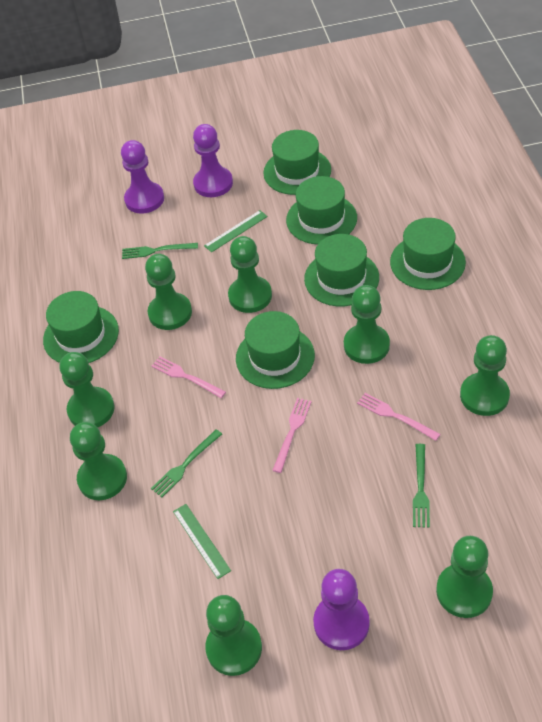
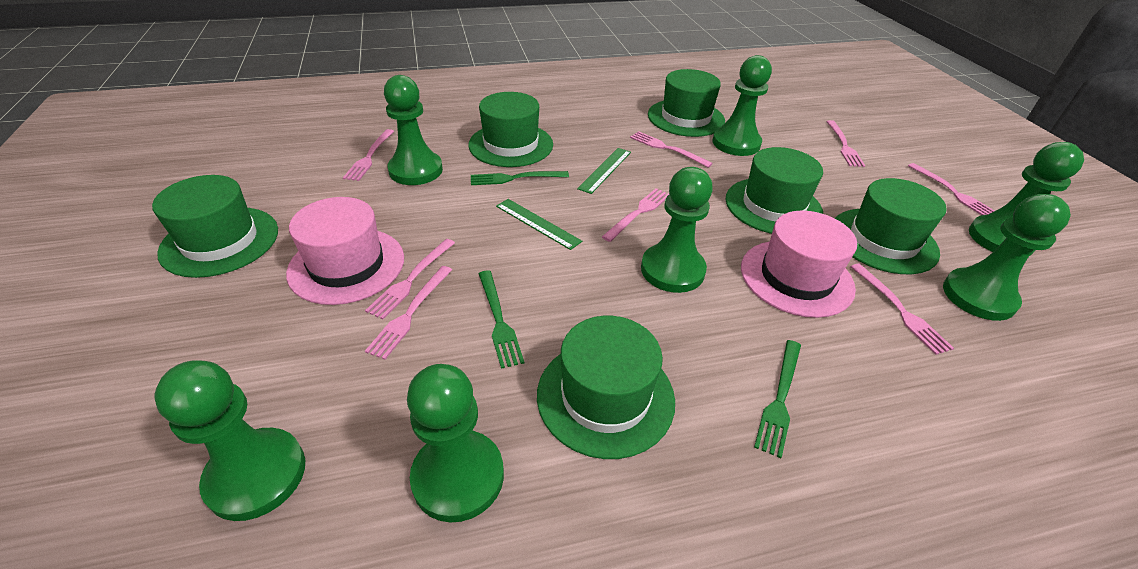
green pawn: [59,352,115,427] [70,422,127,500] [145,254,192,330] [205,595,262,676] [228,236,272,313] [344,285,390,364] [436,536,493,618] [460,335,510,416] = 8 -> [155,360,305,521] [384,75,443,185] [407,364,504,523] [641,167,713,293] [712,55,772,156] [943,194,1071,321] [969,142,1084,256] = 7
pink fork: [151,356,226,398] [272,398,312,473] [357,393,440,441] = 3 -> [343,129,394,181] [365,239,455,319] [365,266,452,360] [602,188,669,242] [630,131,713,168] [826,120,865,167] [851,264,954,355] [908,163,994,215] = 8
pink hat: none = 0 -> [286,197,404,305] [741,211,857,318] = 2
purple pawn: [121,140,164,214] [193,124,233,197] [313,569,370,650] = 3 -> none = 0

